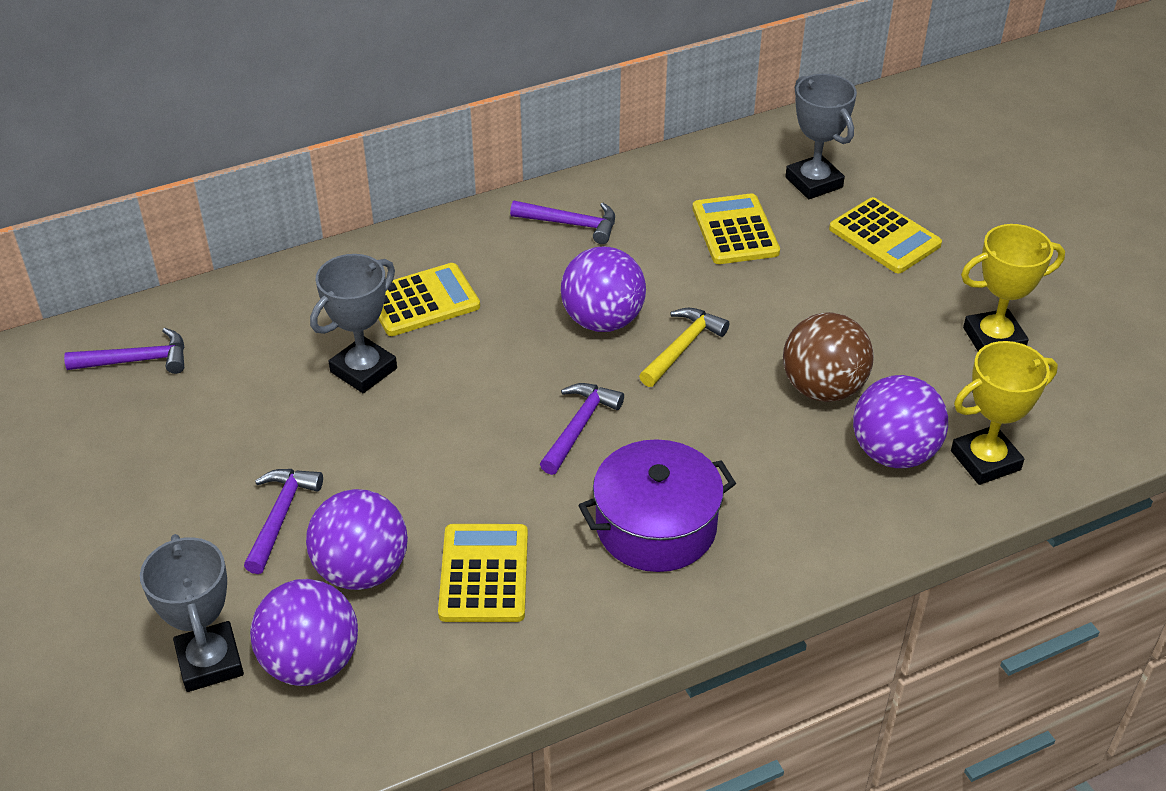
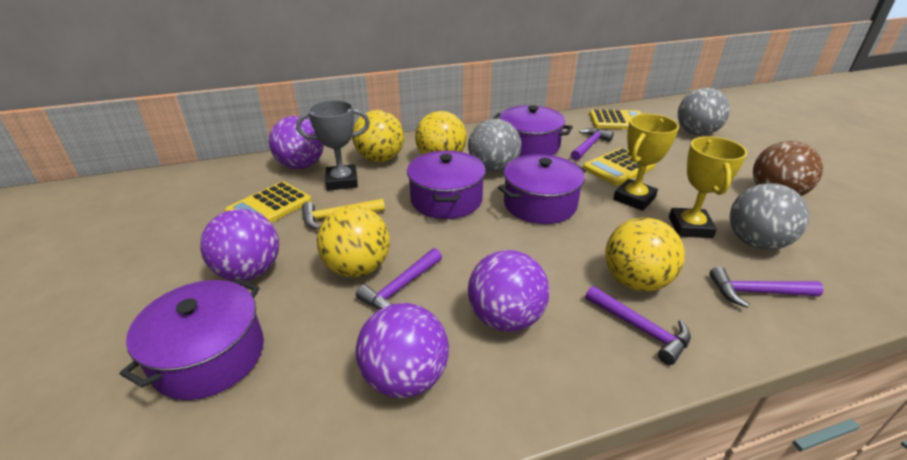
grey ball: none = 0 -> [468,119,521,172] [678,88,730,136] [730,183,809,250] = 3
grey trophy: [140,534,244,692] [310,254,397,393] [785,74,857,199] = 3 -> [296,100,370,191] = 1
purple pot: [579,439,736,572] = 1 -> [120,279,264,400] [407,151,486,219] [493,105,573,157] [498,154,586,224] = 4
yellow ball: none = 0 -> [317,206,390,277] [352,110,404,162] [415,111,467,155] [605,218,685,292] = 4
yellow calculator: [378,263,480,336] [438,524,528,622] [692,193,780,264] [829,197,942,273] = 4 -> [225,181,312,223] [583,148,656,186] [589,109,642,129] = 3

